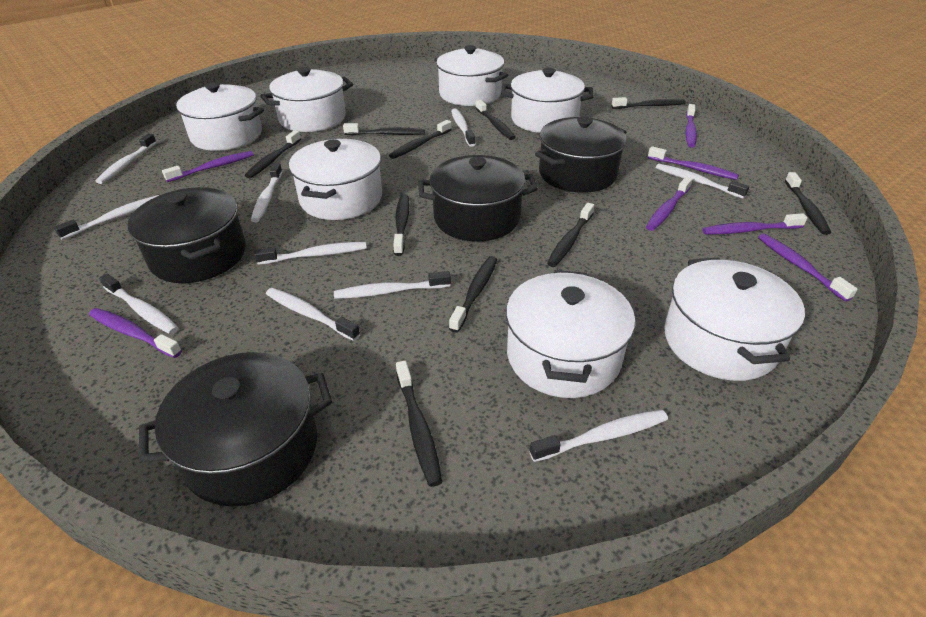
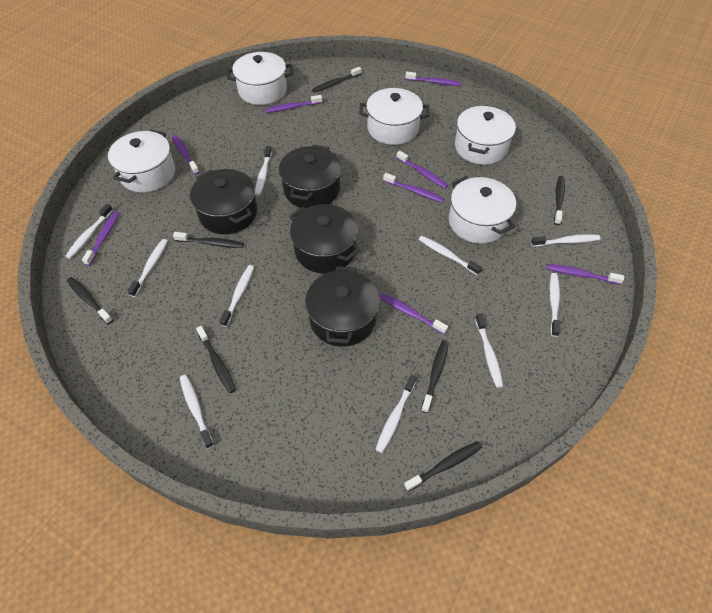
black toothbrush: [245,130,301,179] [343,123,425,135] [389,120,452,159] [393,195,409,256] [396,361,442,487] [449,256,497,333] [476,100,516,140] [547,203,594,267] [612,97,686,109] [785,172,831,235] = 10 -> [67,277,113,324] [173,232,244,248] [196,326,236,393] [312,67,361,93] [404,441,482,492] [421,341,449,413] [554,176,565,225] = 7
purple toothbrush: [89,308,182,358] [162,151,254,182] [646,177,692,231] [648,146,739,180] [685,104,697,148] [702,213,808,235] [758,234,858,302] = 7 -> [82,211,120,266] [172,135,199,175] [265,95,322,113] [379,293,448,334] [383,173,444,203] [396,151,448,189] [405,72,461,86] [546,264,624,285] = 8
white pot: [174,83,264,151] [260,67,353,132] [289,139,382,220] [434,45,508,106] [501,68,594,133] [506,270,635,398] [664,257,805,381] = 7 -> [108,130,175,192] [227,52,293,105] [359,88,430,145] [449,176,516,244] [455,105,516,165] = 5

